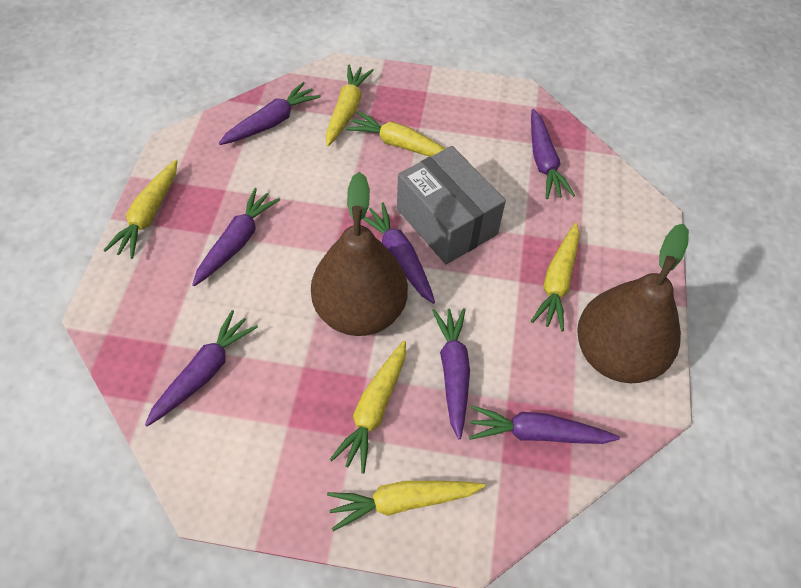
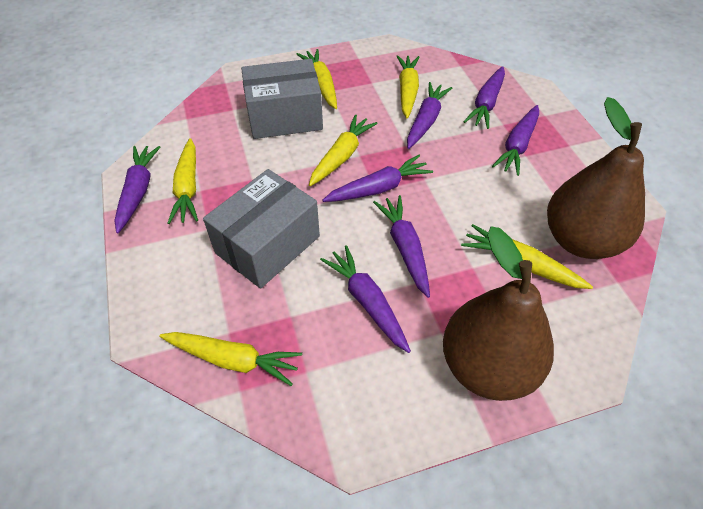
grey box: [397,146,506,264] = 1 -> [203,169,320,288] [241,59,323,139] = 2

